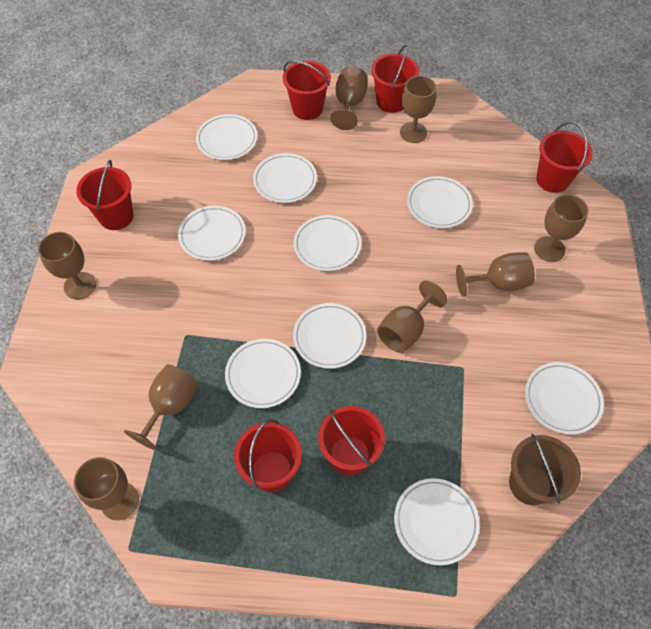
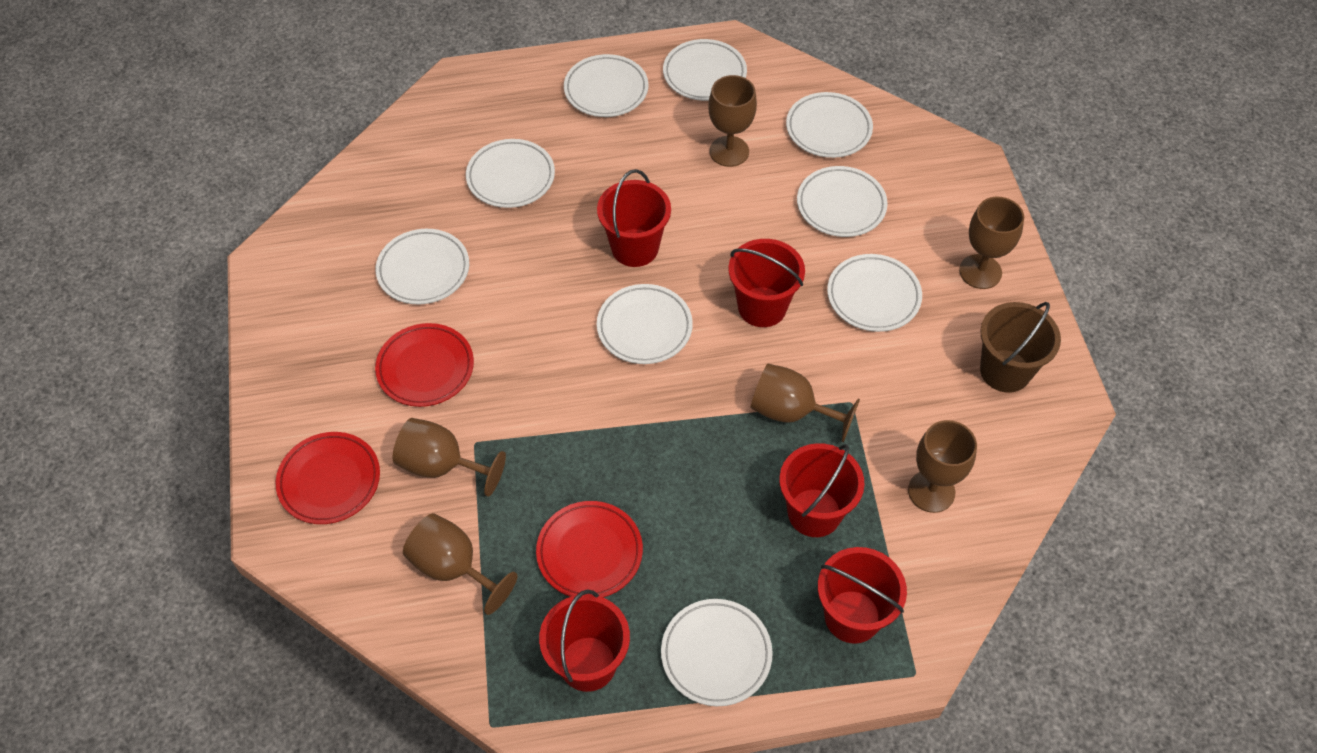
brown goblet: [38,232,96,299] [74,457,139,520] [124,364,198,450] [330,66,368,130] [377,281,447,353] [400,76,436,143] [456,252,535,297] [534,194,588,262] = 8 -> [393,418,506,496] [403,513,518,615] [708,75,757,167] [751,364,860,442] [908,420,977,513] [959,197,1024,289] = 6
red bucket: [76,160,134,230] [234,419,302,492] [283,61,331,120] [318,406,385,476] [371,45,419,113] [536,122,593,193] = 6 -> [539,589,630,692] [597,169,671,267] [728,239,805,327] [779,443,865,537] [818,547,907,644] = 5
red plate: none = 0 -> [276,432,380,524] [375,323,474,407] [536,501,643,597] = 3

